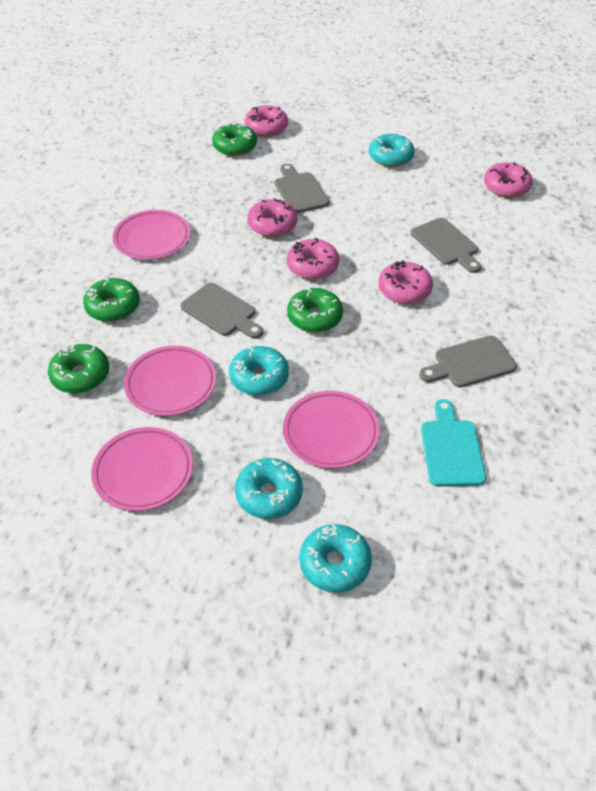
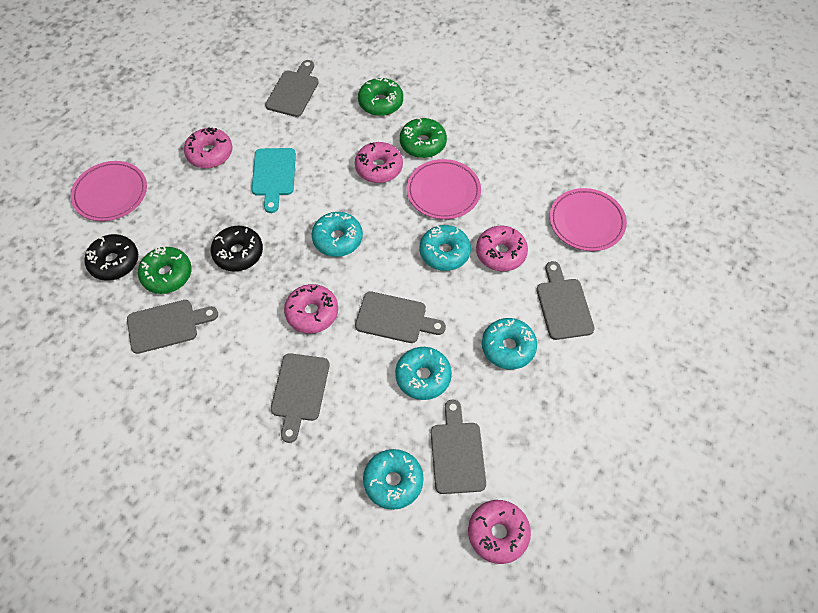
black donut: none = 0 -> [84,234,138,281] [211,226,263,272] = 2
green donut: [48,344,109,393] [83,278,140,322] [212,123,257,156] [287,288,343,333] = 4 -> [138,246,192,294] [358,78,403,116] [400,118,447,158] = 3
grey cutting board: [181,283,263,339] [275,164,329,213] [411,218,481,273] [419,336,517,387] = 4 -> [127,300,218,354] [265,60,319,117] [271,353,330,443] [355,291,446,343] [431,399,486,494] [537,261,595,340] = 6
pink plate: [91,427,193,511] [113,210,190,260] [124,346,216,416] [283,391,380,468] = 4 -> [71,161,147,221] [407,159,481,219] [550,188,627,251] = 3
turquoise donut: [229,346,289,396] [235,458,303,519] [299,524,372,593] [369,134,415,167] = 4 -> [311,212,363,257] [363,449,424,510] [395,347,452,400] [420,225,471,271] [482,318,537,370] = 5

